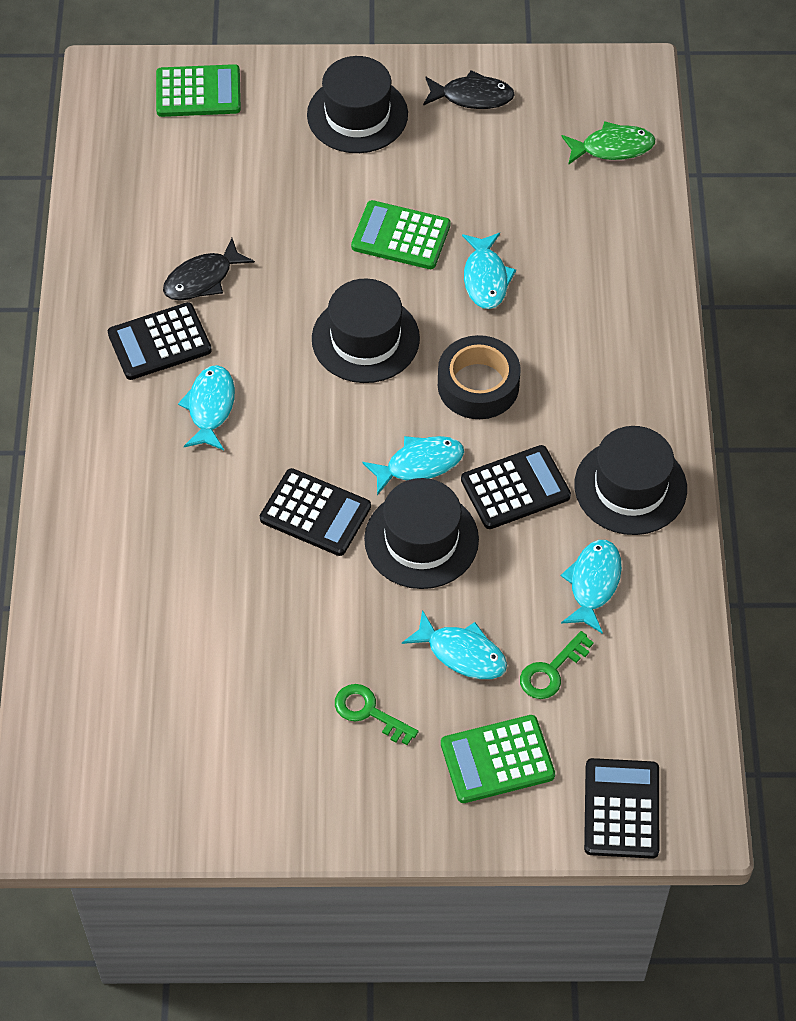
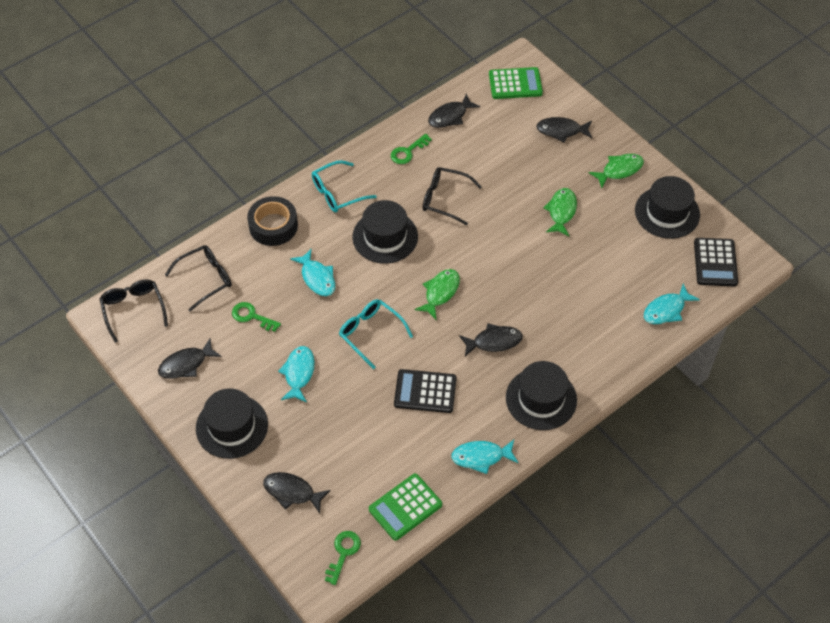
black calculator: [108,302,212,380] [260,468,371,556] [461,445,571,529] [584,758,659,859] = 4 -> [394,369,457,413] [694,238,738,286] = 2
black fish: [163,238,255,300] [423,70,515,109] = 2 -> [158,338,222,379] [263,472,331,513] [428,94,480,128] [459,323,523,356] [536,117,592,142] = 5
black glasses: none = 0 -> [100,279,168,343] [165,245,232,311] [423,167,482,225] = 3
green calculator: [156,64,241,117] [351,200,451,269] [441,715,555,803] = 3 -> [369,473,442,541] [489,67,543,99] = 2
green fish: [562,121,655,165] = 1 -> [415,269,460,319] [543,188,577,236] [589,154,644,188] = 3
green key: [335,684,418,745] [520,631,594,699] = 2 -> [232,302,281,332] [325,531,361,585] [391,134,432,164] = 3
turquoise fish: [178,365,235,450] [362,436,464,495] [402,610,507,679] [462,233,516,309] [561,540,622,634] = 5 -> [278,346,315,402] [290,249,335,296] [451,440,518,474] [644,284,700,324] = 4
turquoise glasses: none = 0 -> [312,160,377,213] [339,299,413,369] = 2

